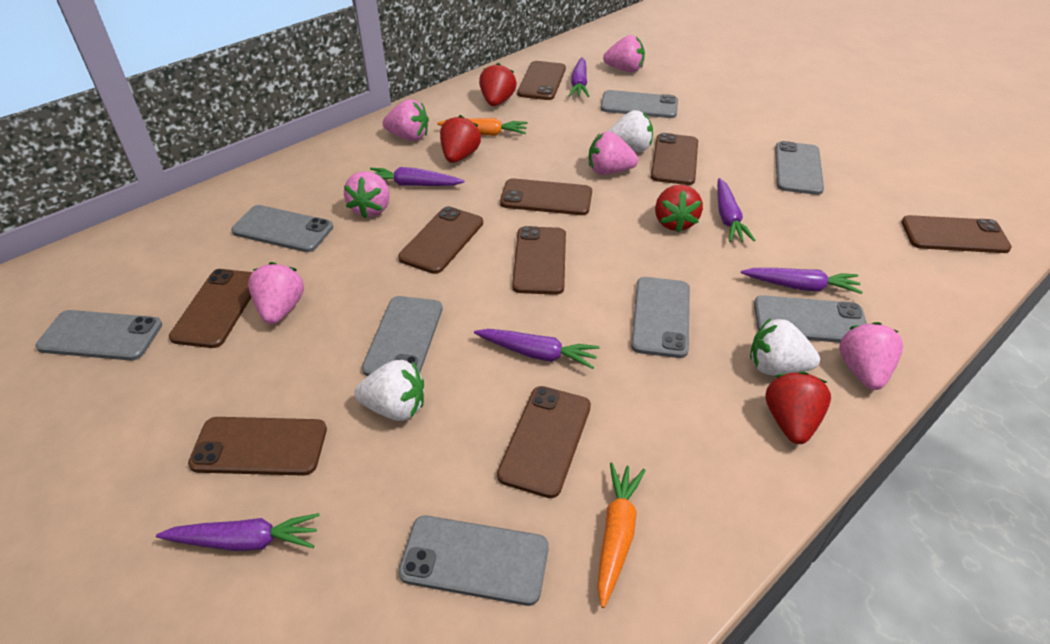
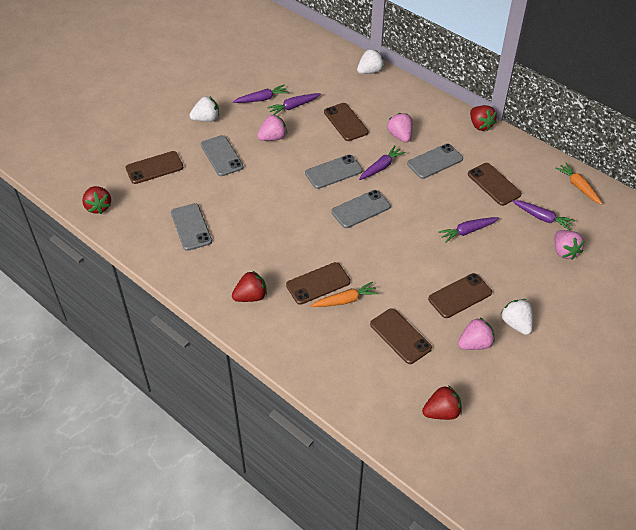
brown phone: [169,269,252,348] [188,417,327,476] [398,206,483,274] [497,386,591,498] [500,178,592,215] [512,226,566,295] [517,61,566,100] [651,133,698,185] [901,215,1012,253] = 9 -> [126,151,183,184] [286,262,350,305] [324,103,368,141] [370,308,432,364] [428,273,492,318] [468,163,522,206] = 6
grey phone: [35,310,162,361] [231,205,333,252] [362,296,442,376] [398,516,549,606] [601,90,678,118] [631,277,690,358] [754,295,867,343] [775,141,824,195] = 8 -> [171,203,212,251] [201,135,243,176] [305,155,363,189] [331,190,390,228] [407,144,463,179] = 5
pink strawberry: [248,262,304,324] [344,171,390,218] [382,99,429,141] [589,131,638,175] [603,35,645,72] [839,322,903,390] = 6 -> [257,114,287,141] [387,113,413,142] [458,317,495,350] [554,230,585,260] = 4
purple carrot: [156,513,320,551] [370,167,465,186] [474,329,600,369] [569,57,589,97] [717,178,756,242] [741,268,863,294] = 6 -> [233,85,289,103] [267,93,321,115] [359,146,406,180] [438,217,499,243] [512,200,575,231] = 5

